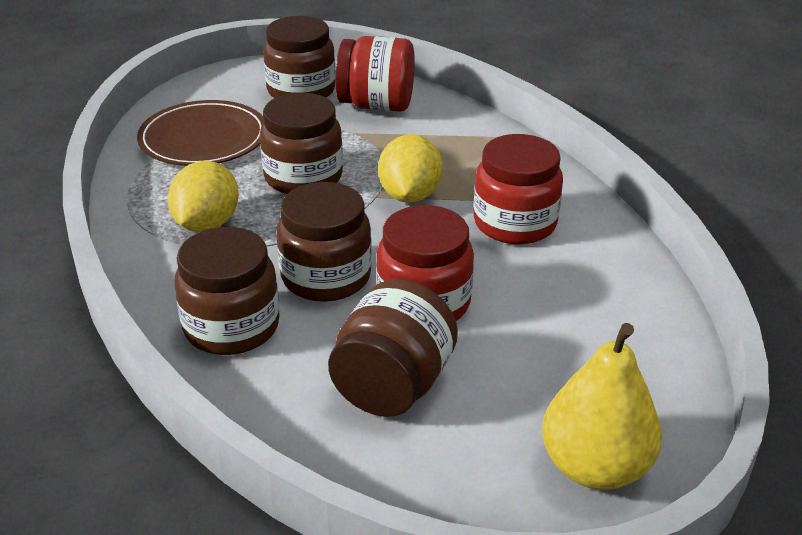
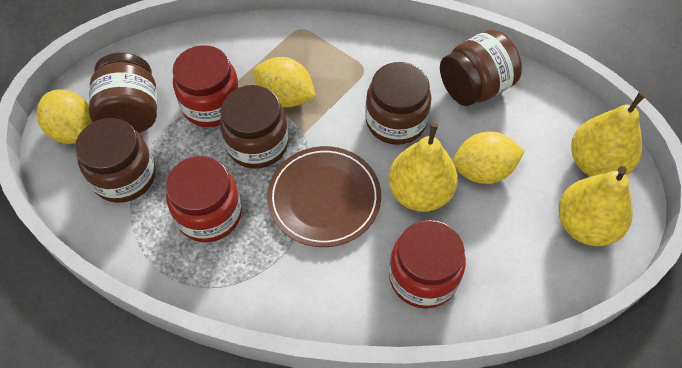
yellow lemon: [168,161,239,232] [378,134,443,203] = 2 -> [37,89,93,144] [254,57,316,107] [452,132,525,184] = 3
yellow pear: [542,323,662,490] = 1 -> [388,123,458,212] [559,166,633,246] [571,92,646,177] = 3

